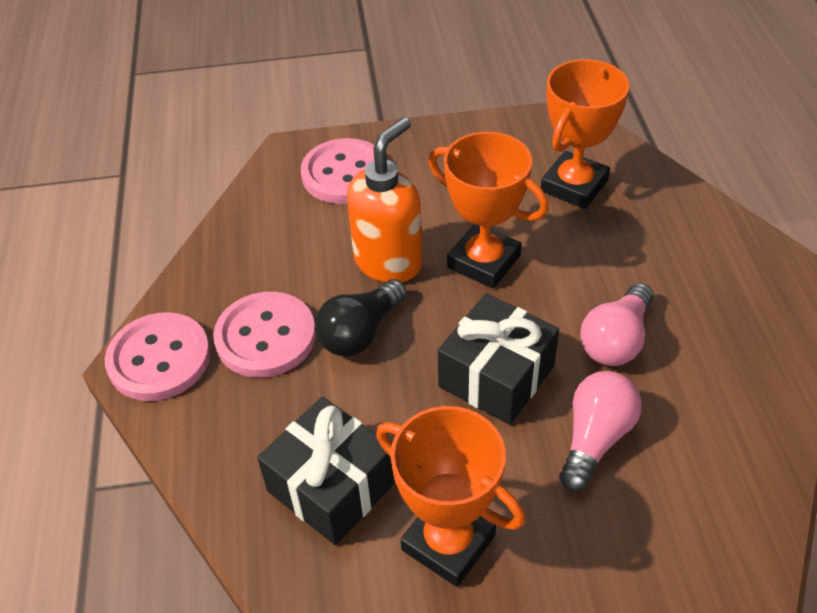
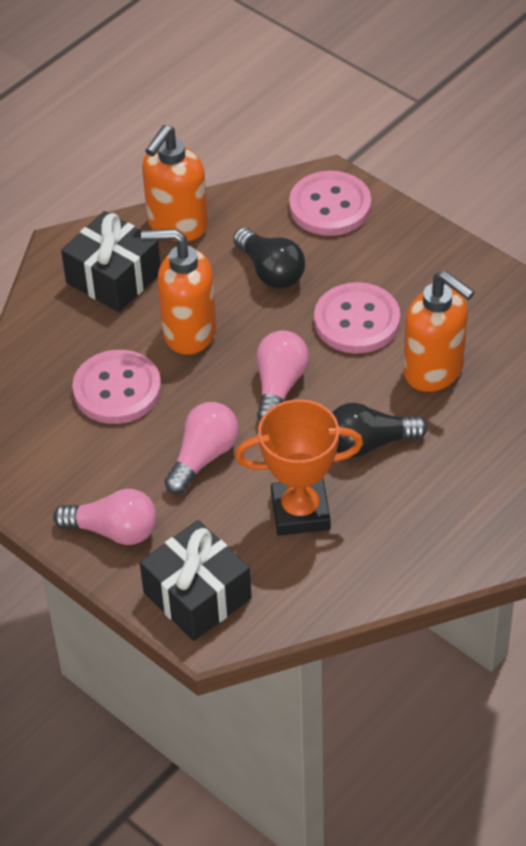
black light bulb: [315,279,407,357] = 1 -> [233,227,305,289] [332,403,427,457] = 2
orange soap dispenser: [347,117,423,283] = 1 -> [141,229,216,355] [142,125,208,241] [404,270,475,392] = 3
orange trophy: [376,406,526,587] [429,132,549,288] [541,59,630,209] = 3 -> [235,399,363,536] = 1
pink light bulb: [559,371,641,492] [580,283,653,366] = 2 -> [53,489,157,545] [164,402,239,494] [256,330,309,421] = 3

